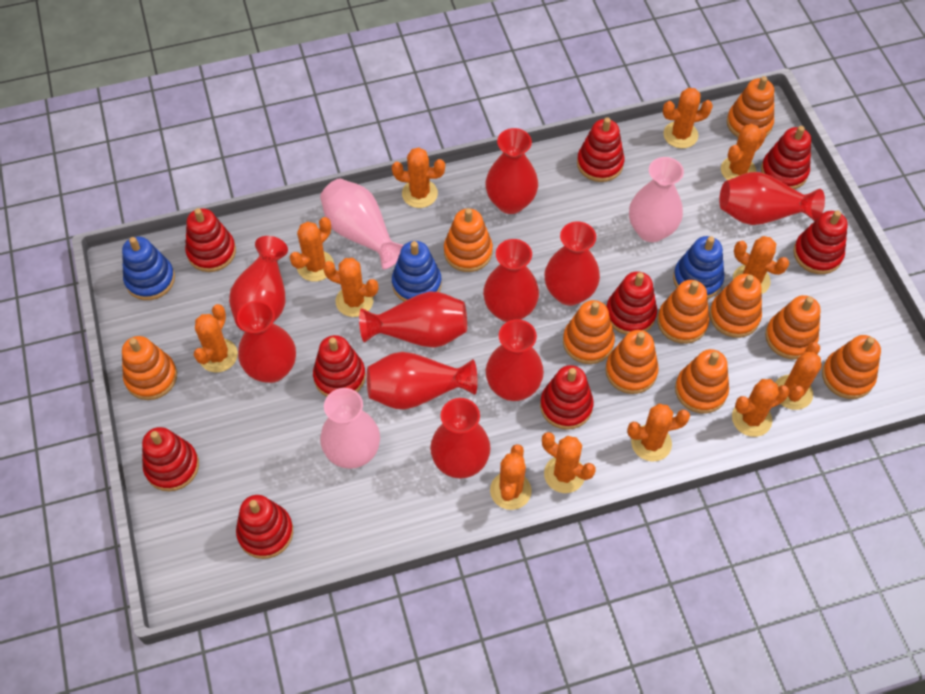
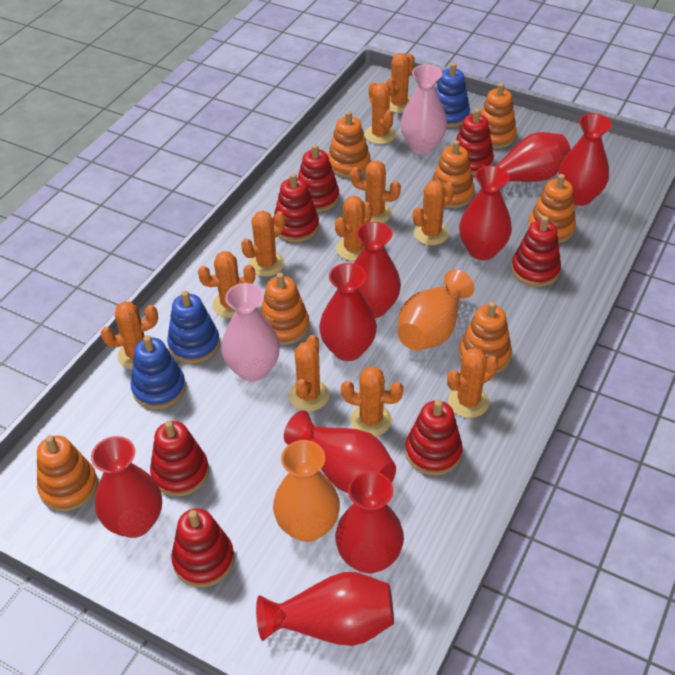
orange cactus: [194,304,238,373] [290,217,334,282] [323,258,378,317] [392,147,445,208] [490,444,532,510] [542,432,596,493] [627,404,690,461] [663,88,713,148] [721,124,767,180] [732,379,790,437] [733,236,789,294] [775,342,822,410] = 12 -> [101,302,158,369] [198,251,255,318] [241,211,286,277] [289,335,329,411] [335,196,372,261] [341,366,403,436] [350,160,401,223] [364,82,396,144] [386,53,415,113] [413,180,455,245] [447,348,498,418] = 11
orange stacking toy: [122,336,177,400] [444,208,493,272] [563,300,615,364] [605,330,659,394] [657,280,710,344] [675,349,729,413] [709,274,762,338] [727,76,774,138] [765,295,821,359] [822,335,881,399] = 10 -> [37,435,98,512] [260,272,309,345] [328,111,370,178] [431,140,474,208] [459,301,512,374] [481,83,517,149] [528,174,576,243] = 7
orange vase: none = 0 -> [273,440,340,542] [398,269,474,350] = 2
pink vase: [320,178,404,269] [320,388,380,469] [629,157,684,242] = 3 -> [221,283,280,382] [400,64,447,154] = 2
red stacking toy: [142,427,199,491] [185,208,236,272] [236,495,293,559] [313,335,366,397] [540,365,594,430] [577,117,624,182] [606,271,657,335] [761,126,811,189] [793,211,848,274] = 9 -> [150,421,209,497] [171,508,234,588] [273,173,319,242] [298,144,339,212] [405,400,463,476] [456,108,494,175] [511,216,561,287] = 7
red vase: [229,236,288,332] [237,301,296,383] [359,291,467,348] [367,352,477,410] [430,398,491,478] [483,239,539,322] [486,128,538,214] [486,319,544,401] [544,222,600,306] [719,172,825,225] = 10 -> [91,436,162,538] [256,572,394,646] [284,410,396,493] [319,263,377,361] [335,471,404,574] [353,222,401,318] [459,166,512,260] [478,132,571,182] [559,113,612,206] = 9

